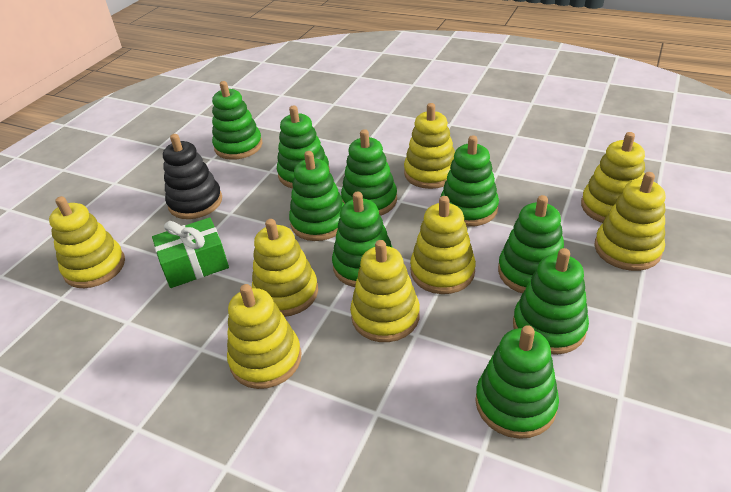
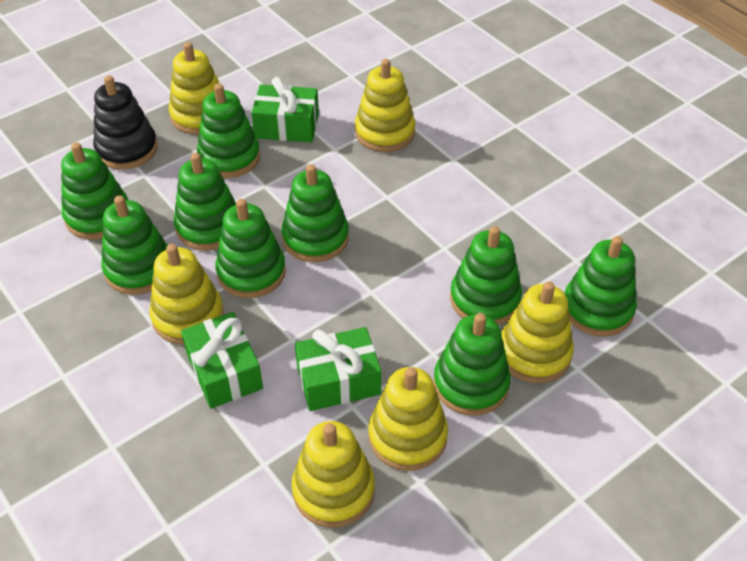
green gift: [152,218,229,288] = 1 -> [181,312,263,409] [251,77,319,143] [295,327,381,411] = 3
yellow stacking toy: [49,196,125,288] [227,284,302,389] [252,219,318,317] [350,240,420,342] [404,103,455,189] [410,196,476,294] [581,132,645,223] [594,172,665,271] = 8 -> [149,244,224,345] [169,42,219,135] [292,421,375,528] [355,59,415,152] [368,367,448,471] [501,281,574,383] = 6

